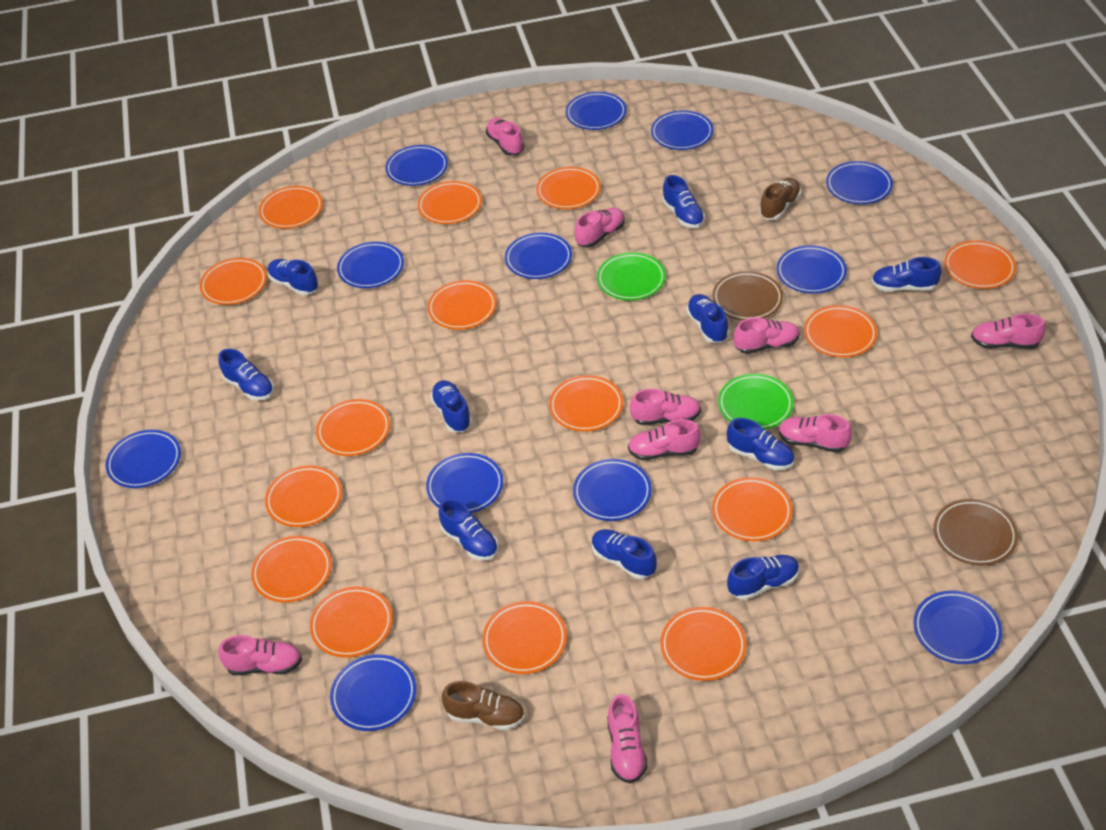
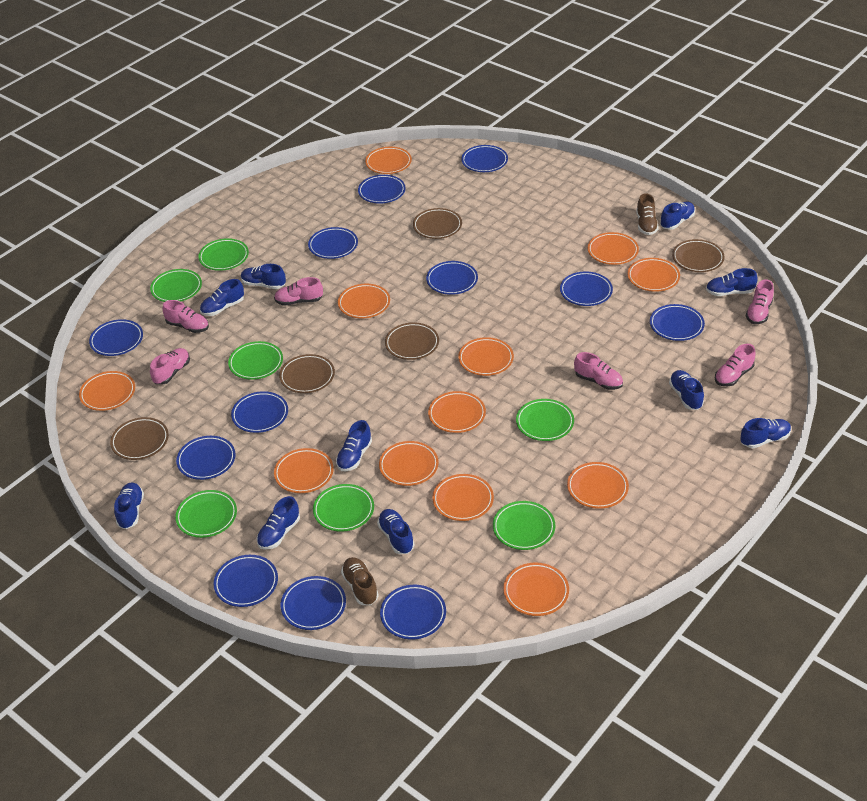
brown plate: [712,271,783,320] [934,499,1018,565] = 2 -> [110,417,169,460] [279,354,335,393] [385,322,439,360] [413,208,462,239] [672,239,725,272] = 5
green plate: [597,252,666,300] [718,374,794,430] = 2 -> [150,269,202,302] [175,490,237,538] [198,238,249,271] [228,341,283,380] [313,484,374,532] [493,501,555,550] [516,399,574,441] = 7
orange plate: [200,258,267,305] [251,536,332,603] [259,186,323,229] [265,466,342,527] [310,587,393,658] [316,399,390,456] [418,181,482,224] [428,280,497,330] [482,601,567,674] [536,167,601,209] [549,375,623,432] [660,607,747,681] [712,477,793,541] [804,305,877,358] [944,240,1016,289] = 15 -> [79,371,135,411] [274,448,334,493] [338,284,390,319] [365,147,412,174] [379,441,439,486] [428,391,486,433] [432,474,494,521] [458,337,514,376] [503,563,569,616] [567,462,629,509] [588,232,639,265] [627,258,680,292] = 12
pink shoe: [218,635,302,675] [486,118,524,155] [574,208,624,248] [607,694,648,783] [628,419,701,460] [630,389,701,425] [734,318,800,354] [779,414,852,453] [971,313,1046,349] = 9 -> [150,348,190,385] [163,300,209,333] [274,277,323,306] [574,352,623,390] [715,344,755,386] [746,279,774,324] = 6

